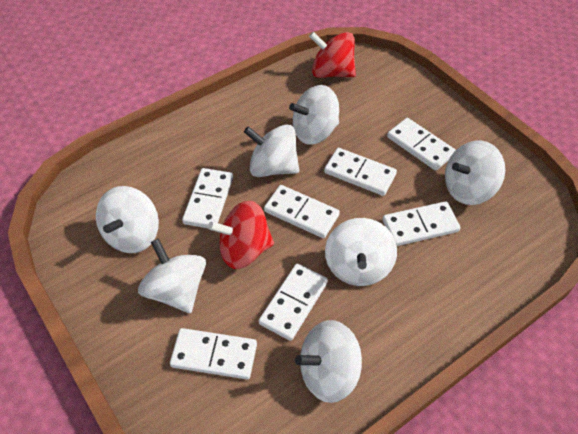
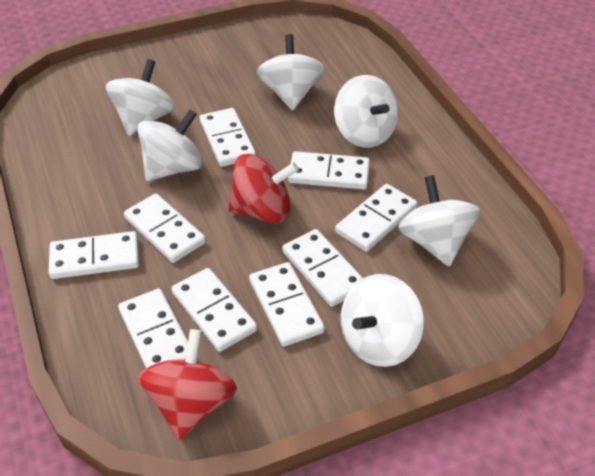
white domino: [170,328,257,379] [182,168,233,228] [259,264,328,341] [264,185,340,238] [324,148,397,196] [383,201,460,246] [387,118,456,171] = 7 -> [49,231,139,279] [118,288,188,368] [124,193,206,263] [171,268,257,352] [200,108,256,167] [249,262,325,347] [282,229,363,307] [288,151,370,189] [335,184,417,252] = 9
white spinning top: [96,186,159,253] [138,238,206,313] [244,124,299,177] [289,85,339,145] [295,320,362,403] [325,218,397,286] [445,140,505,205] = 7 -> [106,59,175,136] [137,109,203,181] [257,34,325,110] [334,75,399,148] [341,274,424,367] [398,175,480,266] = 6

